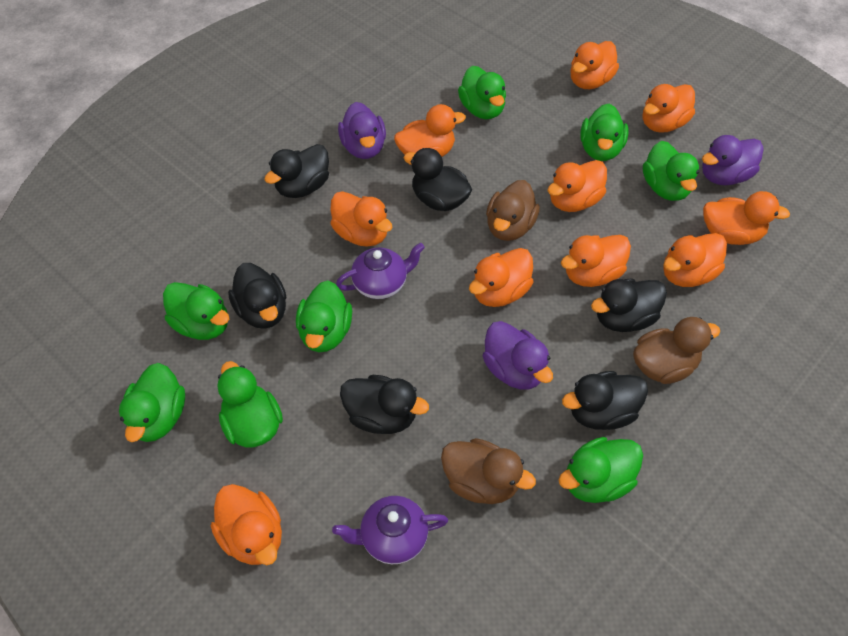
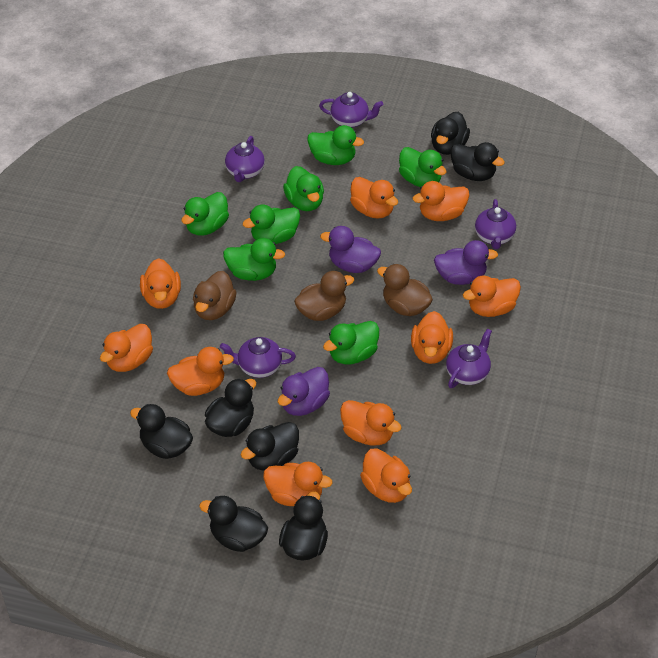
black duck: [228,263,286,329] [264,144,329,198] [340,375,429,434] [404,148,472,211] [562,371,648,430] [591,279,667,332] = 6 -> [130,404,193,459] [199,496,268,552] [205,378,256,437] [241,422,299,471] [279,491,328,560] [431,112,470,155] [450,142,505,181] = 7
green duck: [119,363,185,442] [163,282,229,340] [217,361,283,448] [296,280,352,352] [458,66,506,119] [558,437,643,503] [580,104,629,161] [643,141,699,201] = 8 -> [181,192,229,236] [223,238,285,281] [242,205,300,244] [283,166,324,211] [307,125,364,165] [323,321,379,364] [399,147,446,187] = 7
purple teapot: [332,496,448,564] [336,243,425,299] = 2 -> [220,337,296,378] [225,136,265,182] [319,92,383,128] [446,328,492,388] [475,199,516,249] = 5

